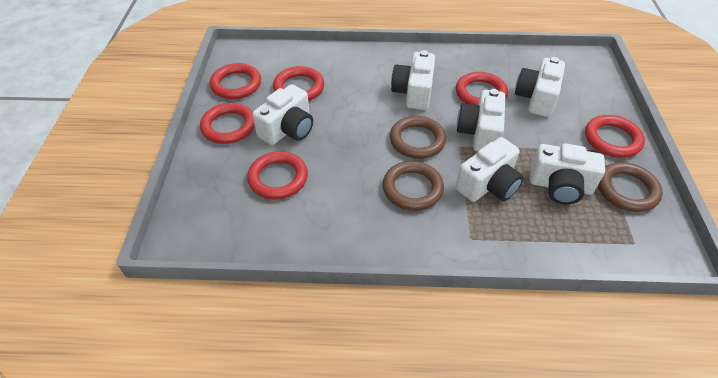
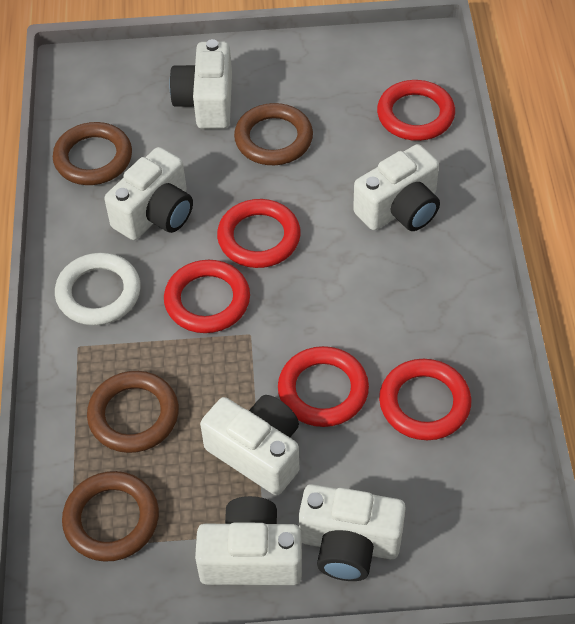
brown ring: [382,161,444,211] [390,116,446,159] [598,162,663,212] = 3 -> [53,122,132,185] [62,471,159,562] [87,371,179,453] [234,103,313,165] = 4
red ring: [200,103,255,144] [210,63,261,99] [247,151,308,199] [273,66,324,101] [456,72,508,105] [585,115,645,158] = 6 -> [164,260,250,333] [217,199,301,268] [278,346,369,427] [377,80,455,141] [379,359,471,440] = 5
white ring: none = 0 -> [55,252,141,325] = 1

